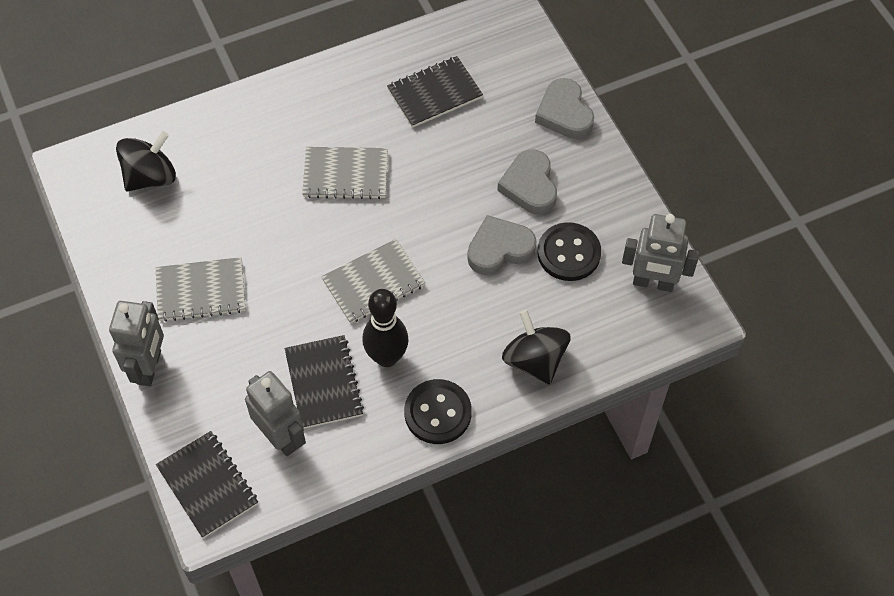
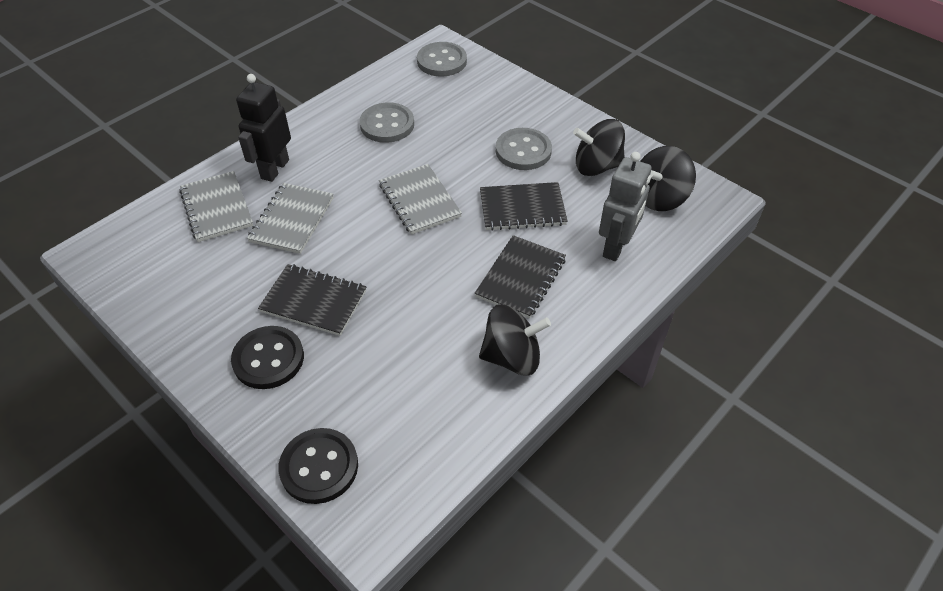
black bowling pin: [362,289,409,367] = 1 -> none = 0
black robot: none = 0 -> [236,74,291,182] = 1
black spinning top: [116,131,176,191] [502,310,571,385] = 2 -> [479,304,551,376] [573,119,625,176] [640,146,696,211] = 3
grey button: none = 0 -> [359,102,414,143] [417,42,467,77] [496,128,552,170] = 3
grey heart: [467,215,536,275] [497,149,557,214] [535,78,594,139] = 3 -> none = 0
grey robot: [109,301,164,386] [245,371,306,456] [622,214,699,292] = 3 -> [599,152,652,261] = 1

